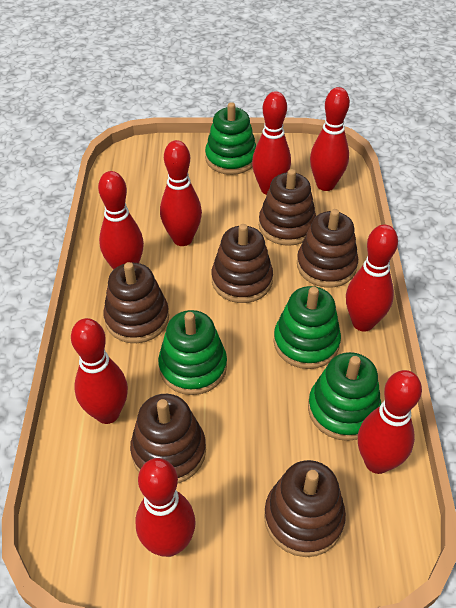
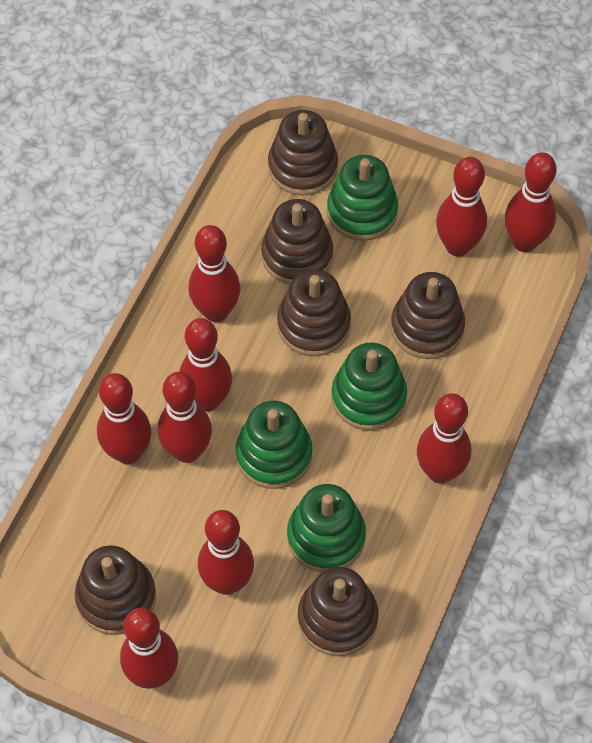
red bowling pin: [71,318,128,424] [98,171,144,270] [135,458,196,557] [160,140,202,246] [252,91,291,195] [310,87,350,191] [346,225,398,332] [358,370,422,474] = 8 -> [97,373,151,464] [120,608,178,689] [158,372,212,463] [179,318,232,412] [188,225,240,322] [198,510,254,595] [417,393,471,484] [436,157,487,256] [505,152,557,252] = 9

